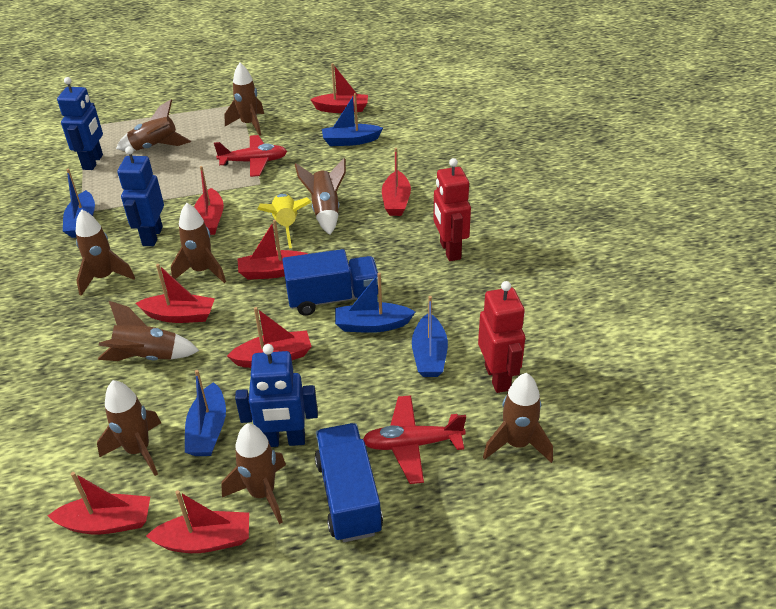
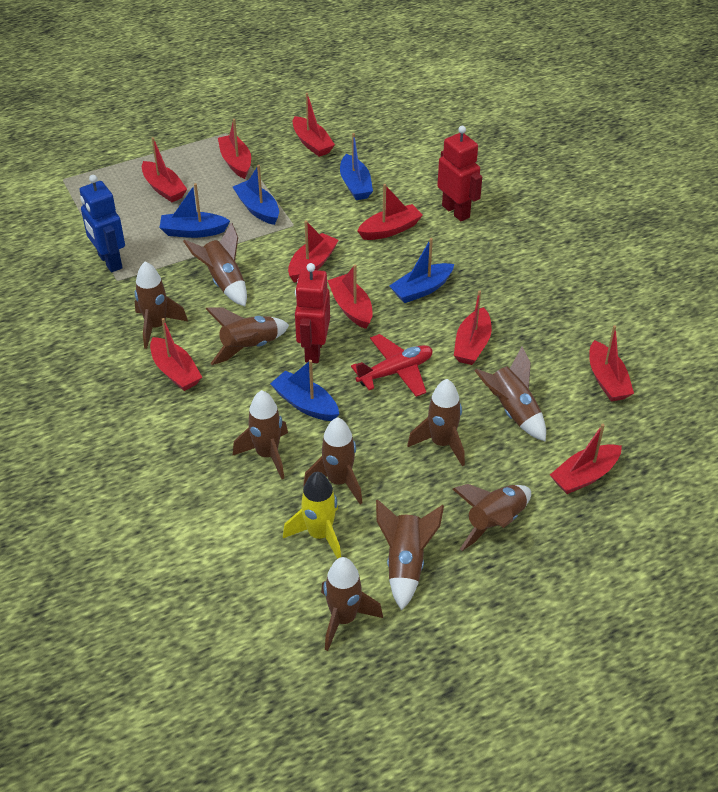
blue robot: [57,77,103,170] [118,146,164,246] [235,344,318,447] = 3 -> [80,175,125,272] = 1
blue truck: [282,249,378,316] [315,423,383,542] = 2 -> none = 0
brown rocket: [76,209,135,296] [97,380,161,476] [98,301,199,361] [116,99,191,151] [171,203,226,283] [221,423,286,524] [224,63,264,136] [295,158,346,235] [483,373,553,463] = 9 -> [135,261,188,349] [183,222,247,306] [206,307,289,365] [233,390,288,479] [303,417,362,504] [321,557,383,651] [376,500,444,611] [407,379,465,466] [453,484,531,551] [474,346,546,442] = 10
red boat: [48,472,150,535] [136,264,215,323] [146,490,249,553] [194,166,224,235] [227,307,312,368] [237,220,307,280] [310,63,368,113] [382,148,411,216] = 8 -> [142,137,187,202] [150,318,202,391] [218,119,251,179] [288,220,339,283] [293,93,335,157] [327,265,373,329] [358,184,423,240] [454,290,492,365] [550,424,622,494] [589,325,634,402] = 10
red plane: [214,135,287,177] [363,395,466,484] = 2 -> [351,334,433,397] = 1

